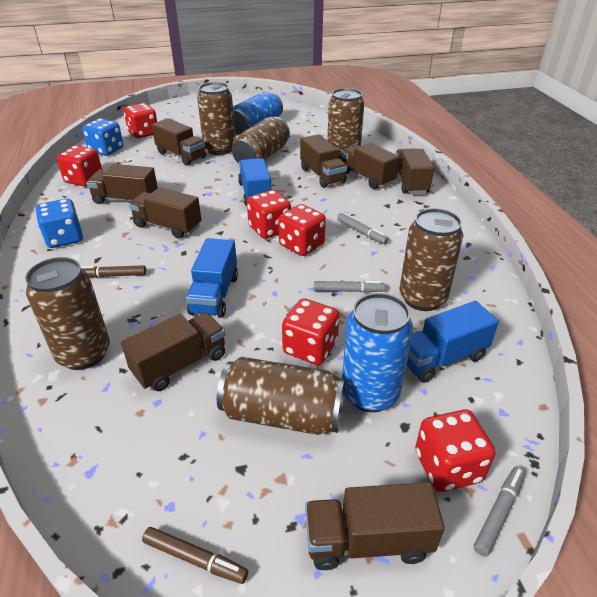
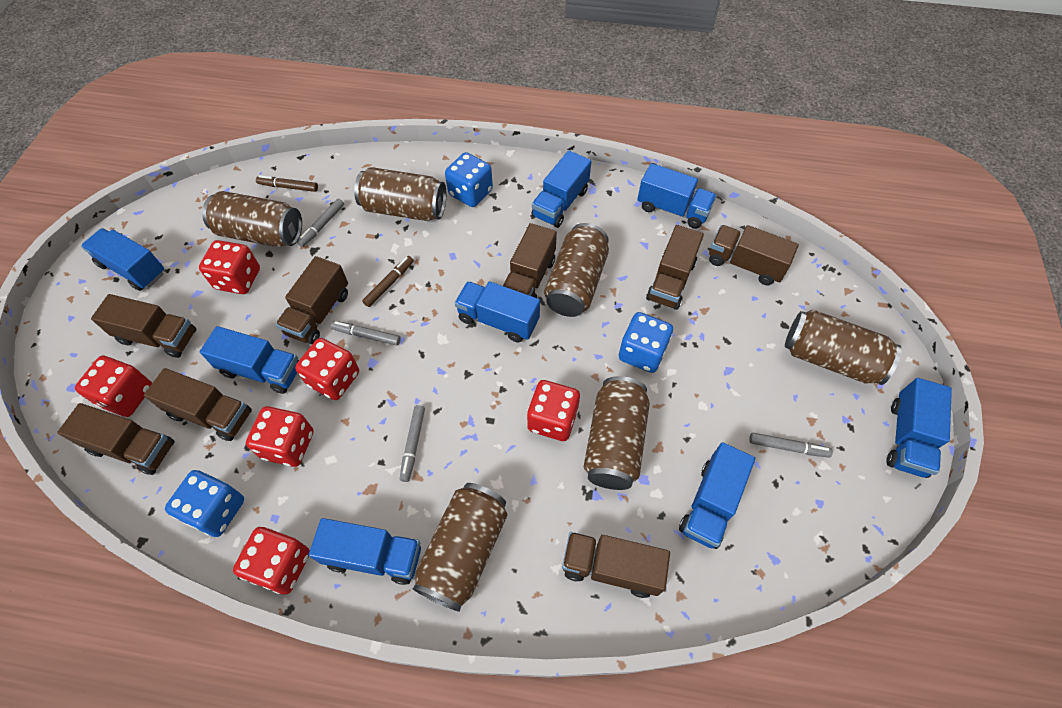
blue can: [233,92,283,135] [342,293,413,412] = 2 -> none = 0
blue dice: [36,198,83,248] [82,118,123,156] = 2 -> [165,470,244,537] [445,152,493,207] [619,312,673,373] = 3
blue truck: [186,238,238,318] [238,158,271,206] [407,301,499,383] = 3 -> [81,228,164,291] [200,326,299,394] [309,518,421,585] [455,281,540,342] [531,150,591,228] [637,163,717,229] [679,442,755,549] [886,378,952,478] = 8
grey marker: [314,281,385,293] [337,213,388,244] [474,466,525,557] = 3 -> [297,198,344,247] [331,321,401,346] [400,405,425,482] [749,433,833,458] = 4

